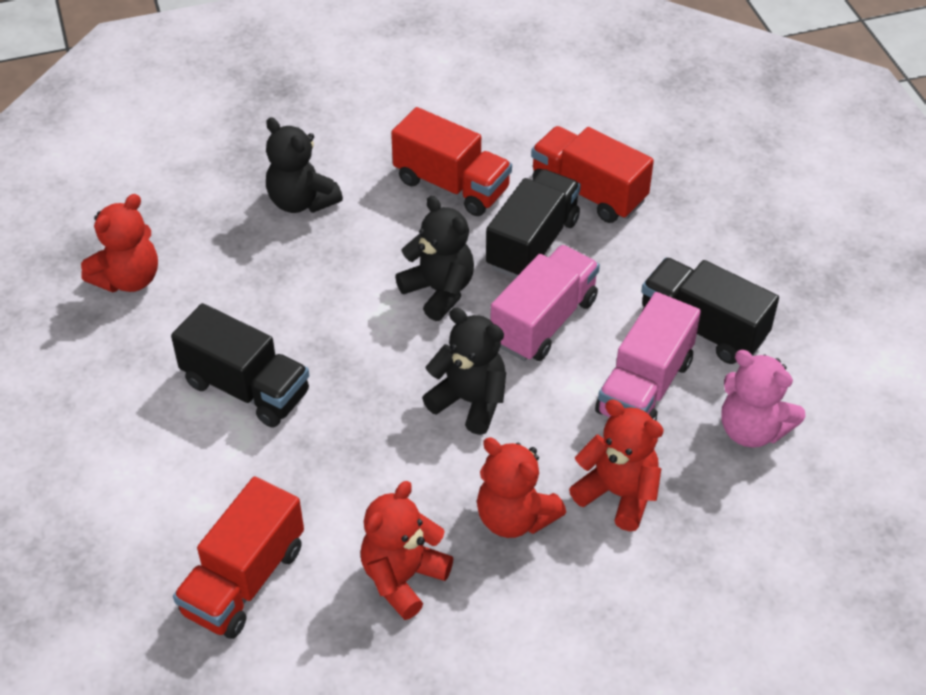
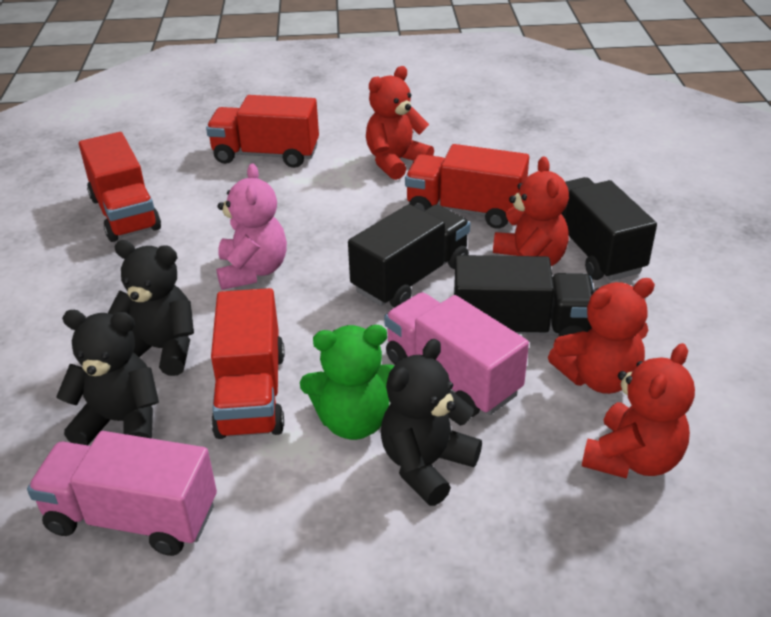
green teddy bear: none = 0 -> [300,325,395,440] = 1
red truck: [173,477,304,639] [391,107,512,216] [531,126,654,223] = 3 -> [79,132,161,242] [206,95,319,168] [211,288,285,439] [405,144,529,229] = 4

